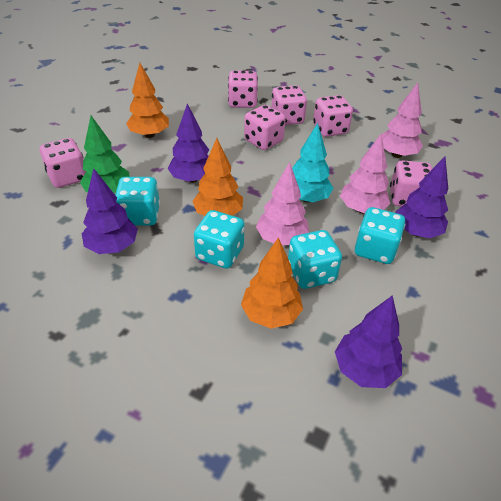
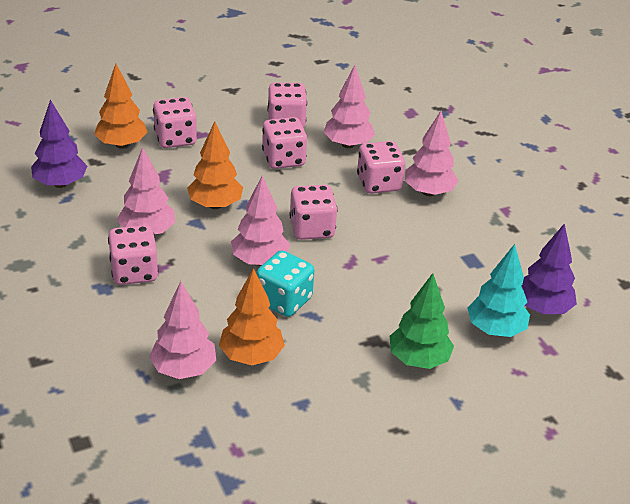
pink tree: [256,162,309,246] [340,134,391,214] [382,83,423,158] = 3 -> [117,147,175,234] [149,281,216,379] [231,176,290,266] [324,65,375,148] [405,111,458,196] = 5
purple tree: [82,168,138,254] [168,104,209,183] [335,295,402,388] [395,157,448,238] = 4 -> [31,100,87,188] [521,223,577,314] = 2
turquoise dice: [115,177,160,226] [194,210,245,269] [288,230,342,289] [355,207,405,264] = 4 -> [256,250,314,317] = 1

